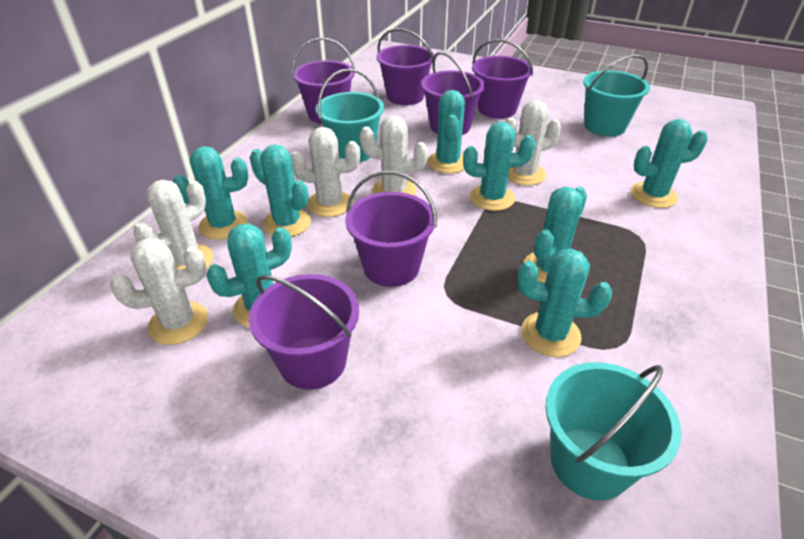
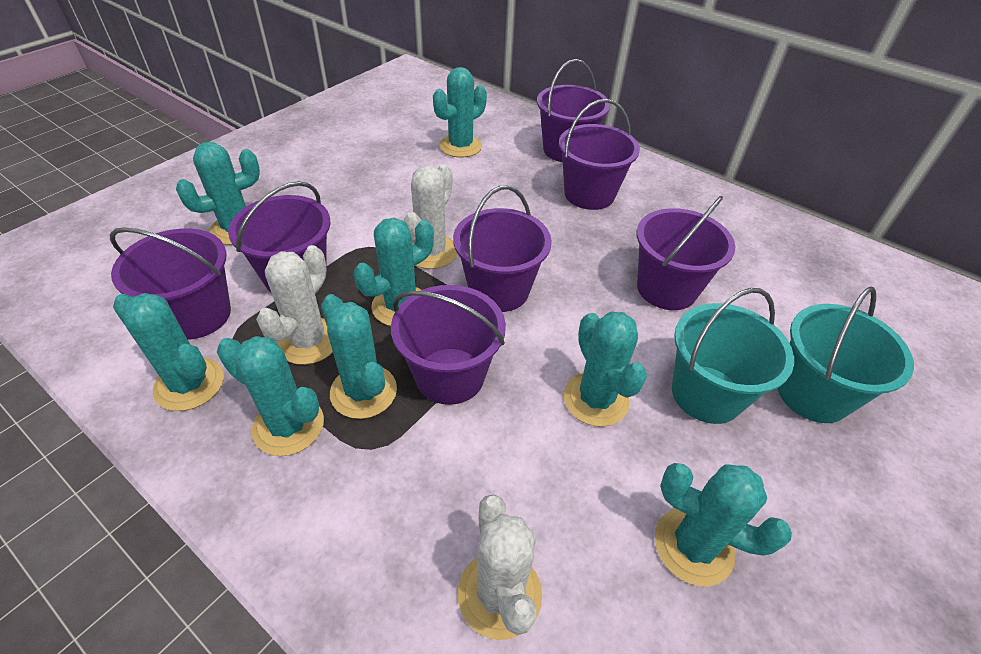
purple bucket: [249,274,359,390] [292,37,355,124] [345,171,437,287] [376,28,434,105] [421,51,485,135] [472,39,533,118] = 6 -> [110,227,231,339] [228,181,330,293] [391,285,506,405] [453,185,552,312] [537,59,610,162] [559,99,640,210] [637,196,735,310] = 7
turquoise bucket: [316,69,384,162] [545,362,682,500] [583,54,650,137] = 3 -> [672,288,794,424] [777,286,914,423] = 2
white cactus: [110,238,208,345] [133,180,214,270] [291,127,360,217] [360,115,428,196] [505,100,561,186] = 5 -> [256,245,333,365] [404,164,458,269] [458,494,542,640] = 3

